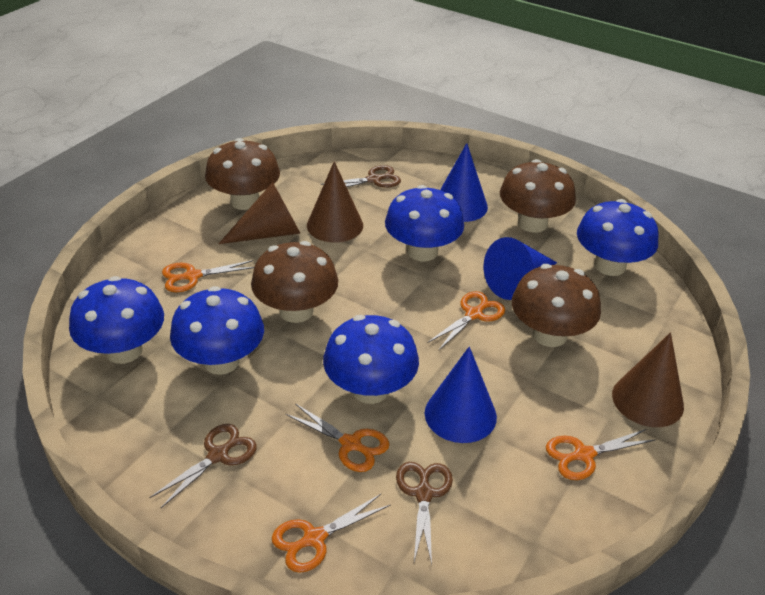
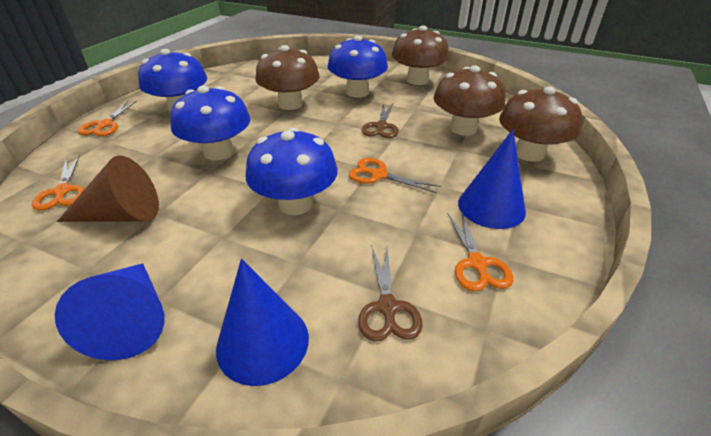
blue mushroom: [69,276,164,364] [170,286,264,375] [323,315,419,404] [385,185,464,262] [577,199,658,276] = 5 -> [138,49,207,112] [170,85,250,161] [246,128,338,215] [327,35,388,97] = 4
brown cone: [219,182,301,244] [307,161,363,243] [612,332,684,427] = 3 -> [57,156,159,222] = 1
brown scissors: [149,424,257,508] [321,165,401,188] [396,462,453,565] = 3 -> [358,245,423,341] [361,103,399,138] = 2
orange scissors: [162,260,254,292] [272,494,391,573] [286,403,389,472] [428,291,505,350] [546,429,655,480] = 5 -> [32,155,84,211] [78,100,137,136] [349,158,441,193] [447,210,513,292] = 4

